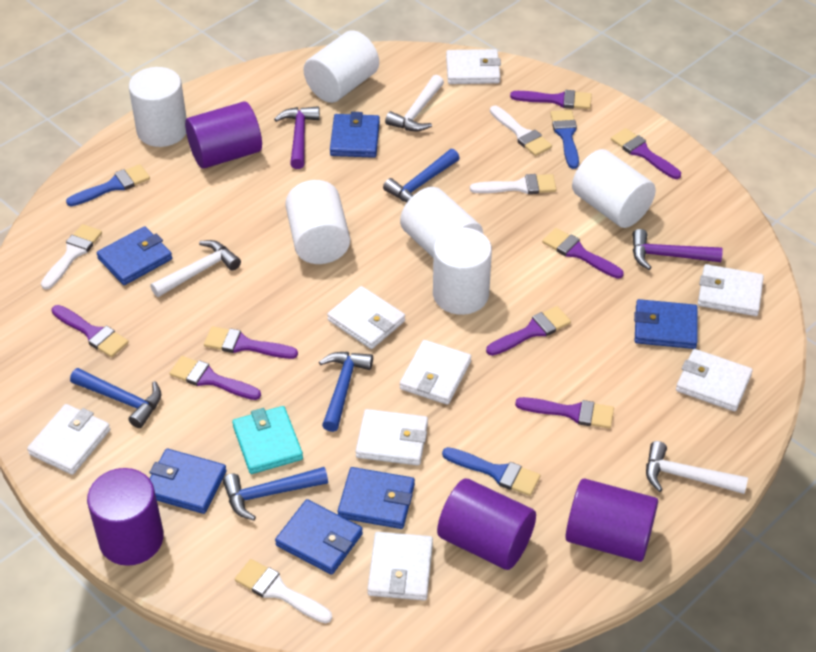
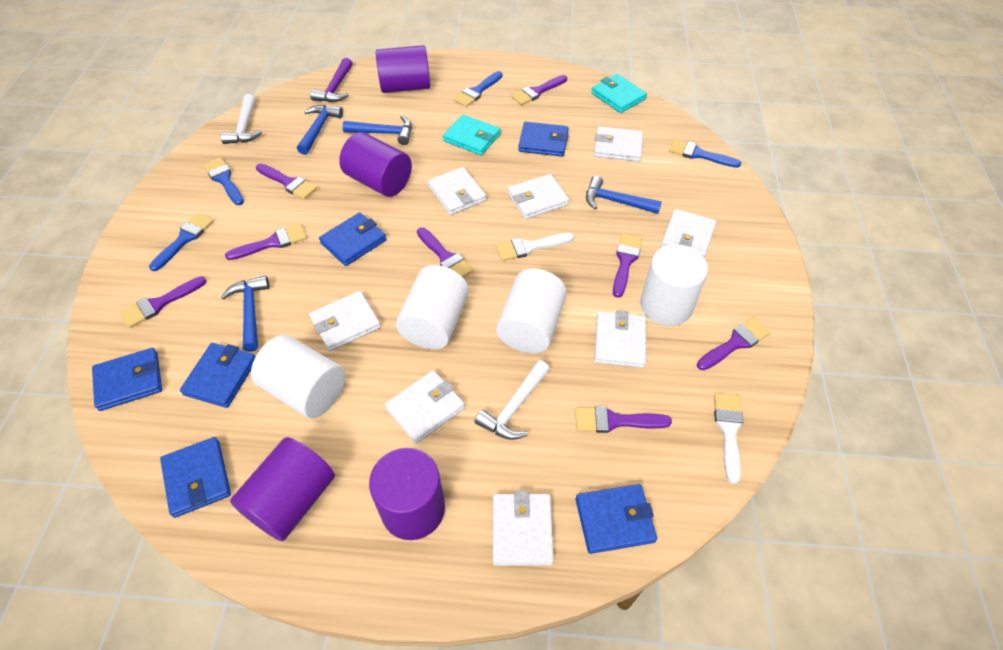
blue brush: [66,164,150,206] [442,447,540,496] [550,110,579,169] = 3 -> [149,213,214,271] [203,157,244,205] [453,71,503,107] [669,139,741,168] = 4
purple hammer: [274,106,320,169] [632,229,723,270] = 2 -> [310,58,353,102] = 1
turquoise wallet: [232,406,303,474] = 1 -> [443,115,500,155] [591,74,647,113] = 2
white brush: [41,224,102,290] [235,559,332,624] [470,174,556,194] [490,106,552,156] = 4 -> [496,233,574,261] [714,393,743,484] = 2
white cylinder: [129,67,187,147] [285,180,350,264] [303,31,379,103] [400,187,483,257] [433,227,492,315] [572,149,656,228] = 6 -> [251,335,345,419] [396,265,469,349] [496,269,567,353] [640,244,708,326] = 4
white hammer: [150,240,241,297] [385,75,444,131] [646,441,748,494] = 3 -> [221,94,262,144] [475,360,550,440] = 2

